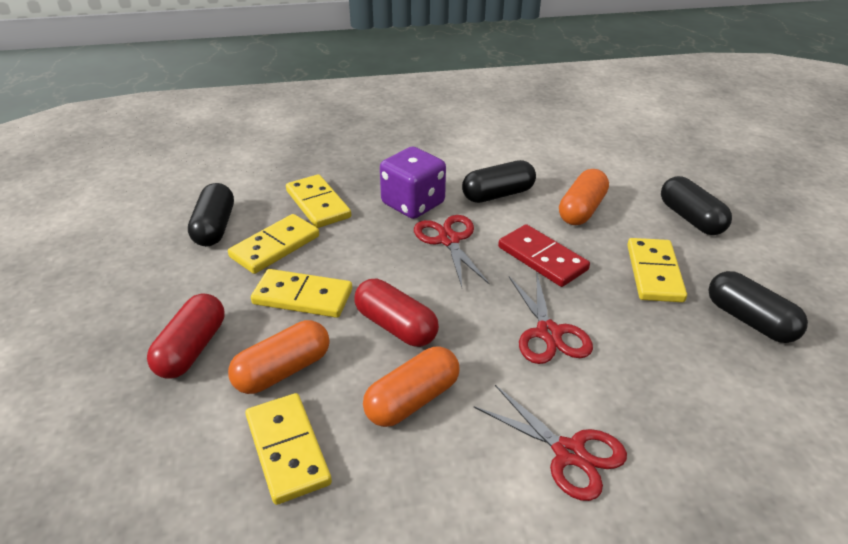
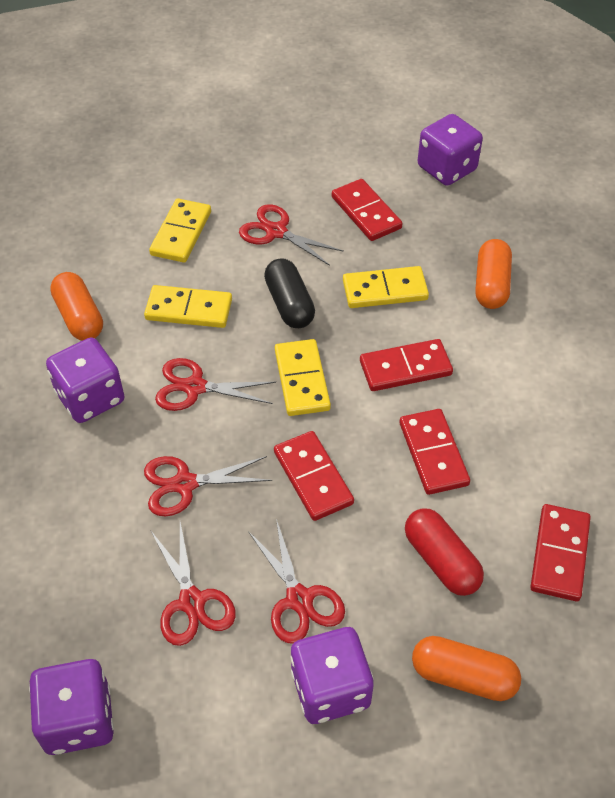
black capsule: [188,183,234,247] [462,160,536,203] [661,176,732,235] [709,271,808,343] = 4 -> [264,258,315,328] = 1
purple dice: [380,146,446,219] = 1 -> [29,659,114,755] [46,338,124,423] [290,627,374,724] [417,114,483,186] = 4
red capsule: [147,293,224,379] [354,279,439,347] = 2 -> [405,508,484,596] = 1
red domino: [498,224,590,287] = 1 -> [274,431,354,521] [332,179,402,241] [360,339,453,391] [399,409,470,495] [530,504,591,601] = 5
red scissors: [414,215,490,287] [474,385,627,501] [509,274,593,364] = 3 -> [144,456,272,517] [150,522,236,646] [155,358,276,411] [239,204,344,266] [248,519,345,643] = 5
yellow domino: [228,214,319,274] [245,393,332,505] [251,269,352,318] [286,174,351,228] [627,238,687,302] = 5 -> [144,285,232,328] [149,198,211,263] [275,339,331,416] [343,266,429,308] = 4

